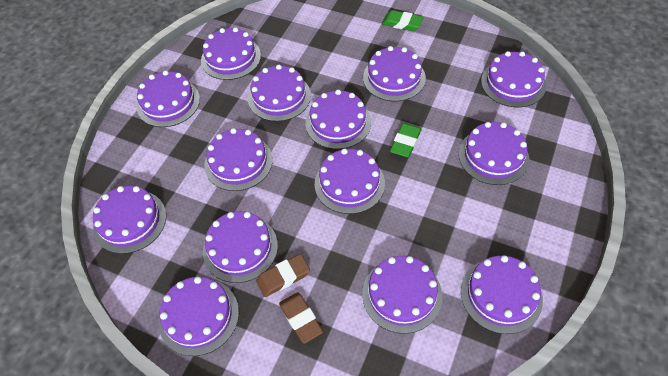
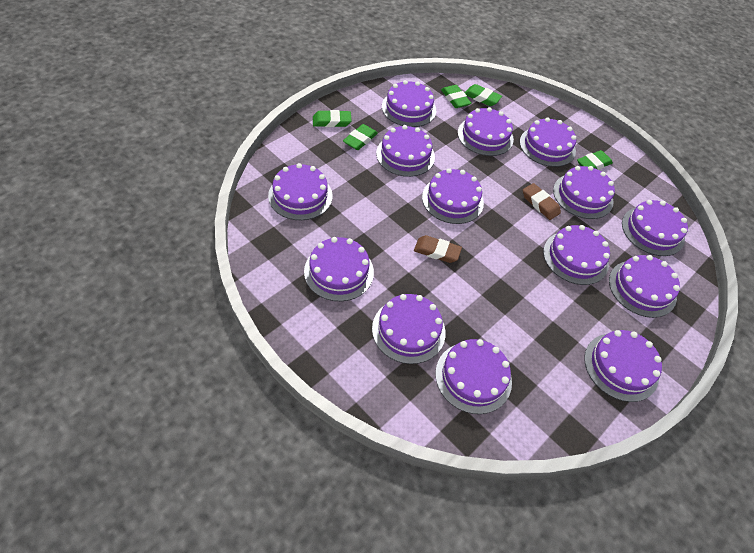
green eraser: [382,10,424,31] [390,123,422,157] = 2 -> [313,110,352,127] [343,124,378,150] [441,85,471,108] [465,84,502,106] [577,150,613,170] = 5

